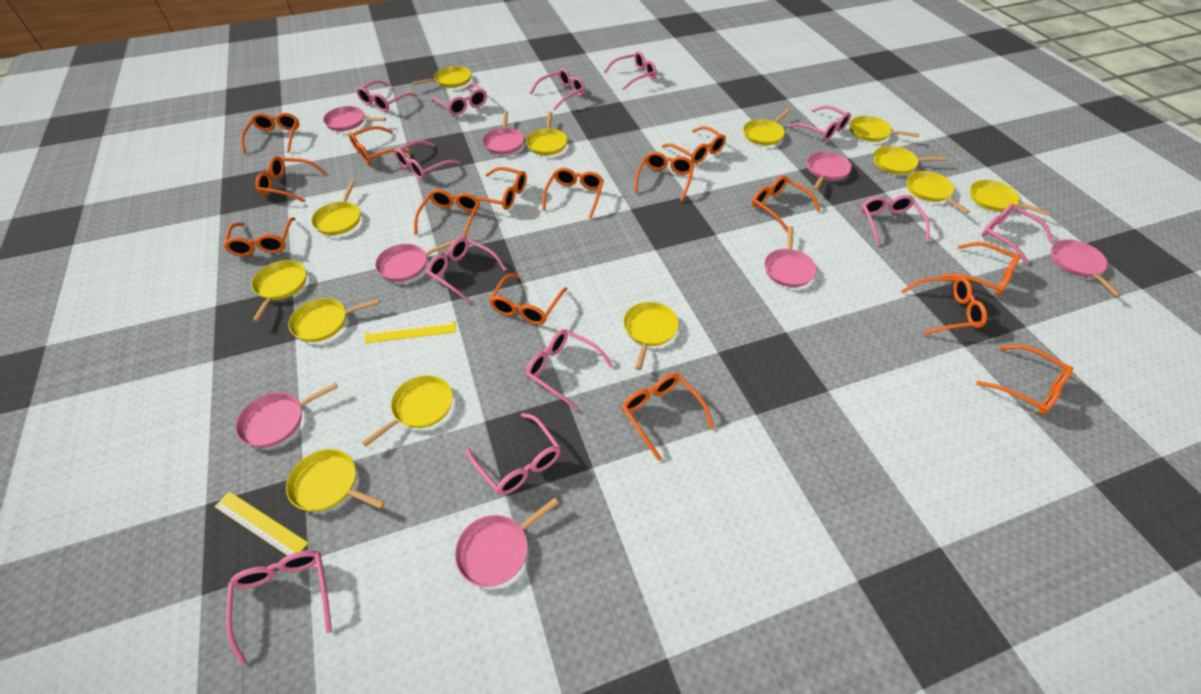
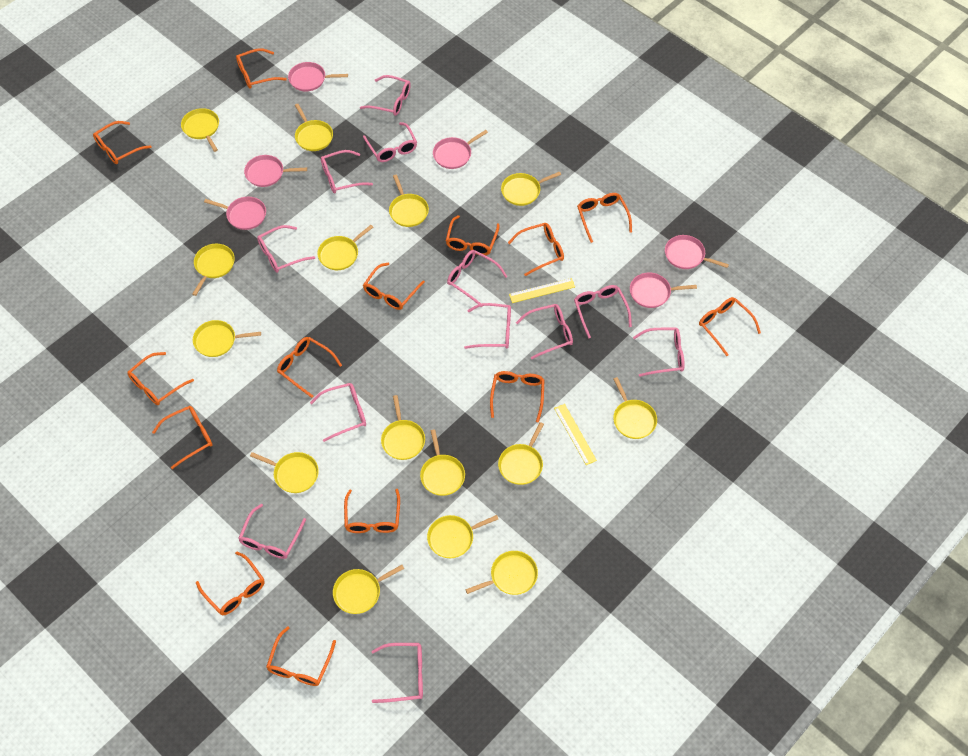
orange glasses: [224,217,295,256] [241,113,299,153] [255,156,326,203] [349,126,411,165] [414,189,480,238] [475,167,527,210] [489,274,567,325] [542,168,604,218] [622,373,714,461] [634,152,694,202] [662,126,726,164] [752,176,820,233] [901,277,987,335] [941,242,1021,296] [976,345,1073,415] = 15 -> [93,121,151,164] [127,352,194,405] [152,406,213,469] [196,551,264,615] [236,48,287,89] [266,626,336,686] [277,337,342,398] [344,489,400,533] [363,263,425,310] [446,215,499,255] [490,371,544,423] [508,223,564,276] [577,193,632,243] [699,297,761,356] = 14
pink pan: [235,383,338,447] [323,106,386,131] [375,240,455,282] [455,498,559,587] [482,111,524,155] [765,226,817,287] [807,151,852,190] [1051,239,1121,297] = 8 -> [204,197,266,230] [244,155,307,187] [288,62,348,92] [433,130,488,169] [630,273,697,308] [665,235,729,269] = 6
yellow pan: [251,260,306,322] [286,449,385,511] [288,298,380,342] [311,181,360,235] [362,375,453,447] [412,66,471,88] [526,112,568,155] [623,302,679,370] [743,109,791,145] [850,116,919,142] [874,146,947,174] [907,171,970,214] [970,180,1051,216] = 13 -> [181,108,219,152] [192,244,235,296] [193,320,261,357] [250,452,319,493] [295,104,333,151] [317,225,373,270] [333,565,404,614] [381,395,425,460] [389,174,429,227] [420,429,465,496] [427,515,498,558] [465,551,538,595] [498,422,544,485] [501,171,561,206] [613,377,657,439] = 15

